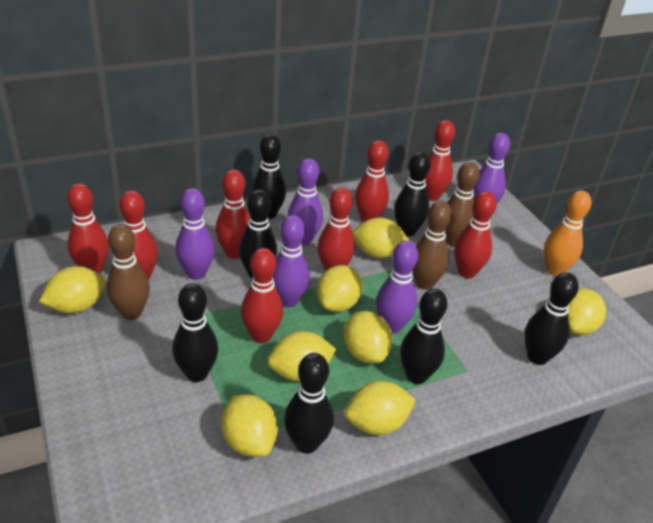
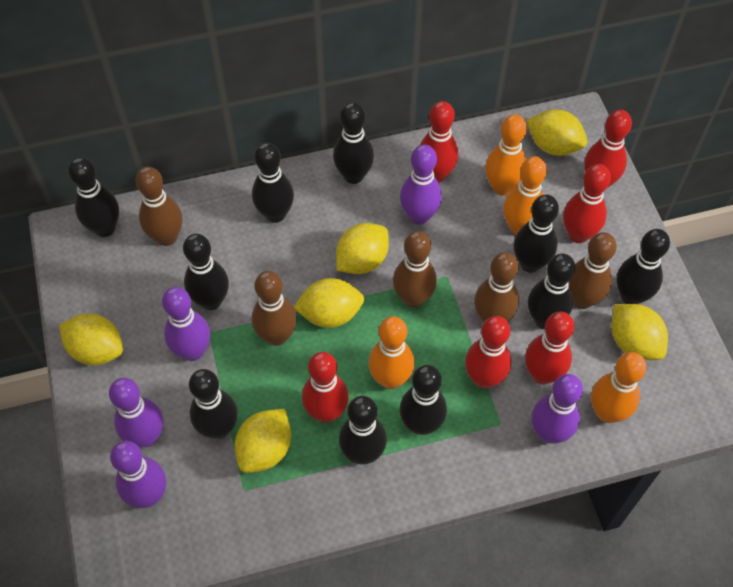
black bowling pin: [172,283,218,382] [239,190,277,279] [252,134,286,219] [284,353,333,454] [394,152,431,236] [400,289,448,384] [524,272,579,365] = 7 -> [68,157,119,237] [183,234,229,310] [189,369,238,439] [252,142,294,223] [333,102,374,184] [339,396,387,465] [399,365,447,435] [514,194,559,273] [528,254,576,329] [617,229,670,304] = 10
brown bowling pin: [106,224,150,320] [412,201,452,290] [445,162,480,246] = 3 -> [136,167,182,246] [252,271,297,346] [393,231,437,308] [474,252,519,323] [569,232,617,309] = 5
orange bowling pin: [544,190,592,276] = 1 -> [368,316,415,389] [485,114,527,196] [503,156,547,235] [591,352,647,423] = 4
red bowling pin: [67,183,109,273] [119,190,158,280] [215,169,250,259] [241,248,283,343] [317,187,355,271] [355,140,389,223] [425,120,455,201] [454,191,497,278] = 8 -> [302,352,349,423] [420,101,458,183] [465,316,512,389] [525,312,574,384] [563,164,611,243] [584,110,632,189] = 6
yellow lemon: [39,266,106,313] [221,395,278,457] [268,331,336,381] [317,265,363,312] [344,311,393,363] [345,381,416,435] [353,218,409,258] [568,288,606,335] = 8 -> [59,314,123,365] [235,409,291,473] [294,278,364,328] [336,223,389,274] [527,109,587,156] [612,304,668,360] = 6

